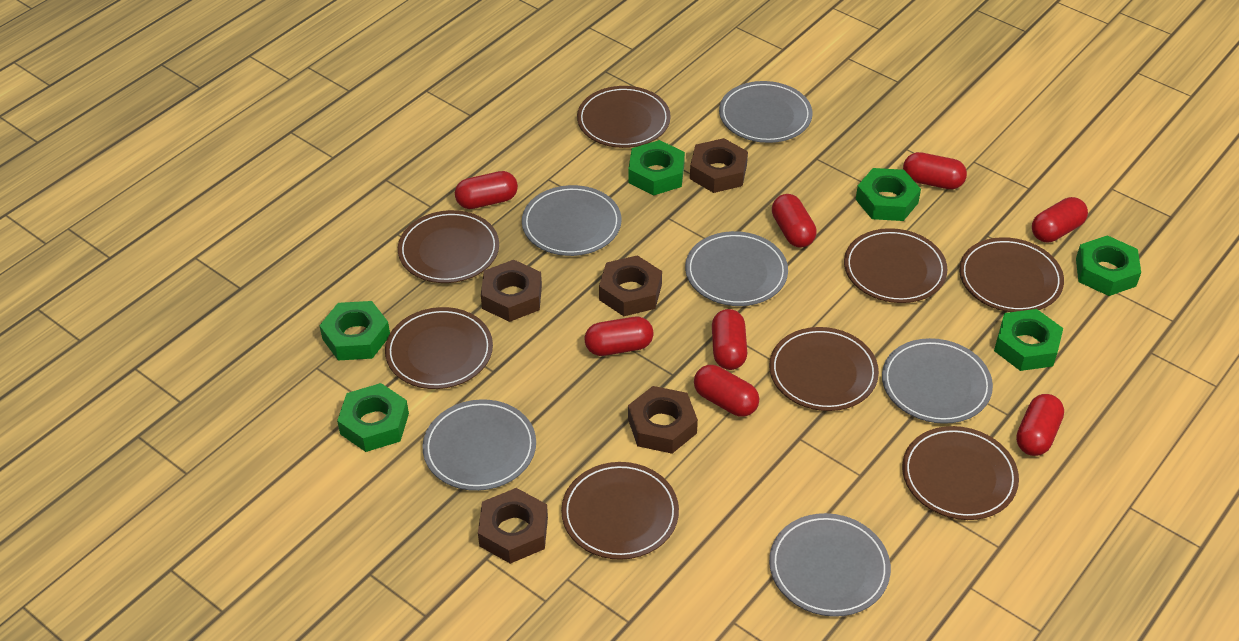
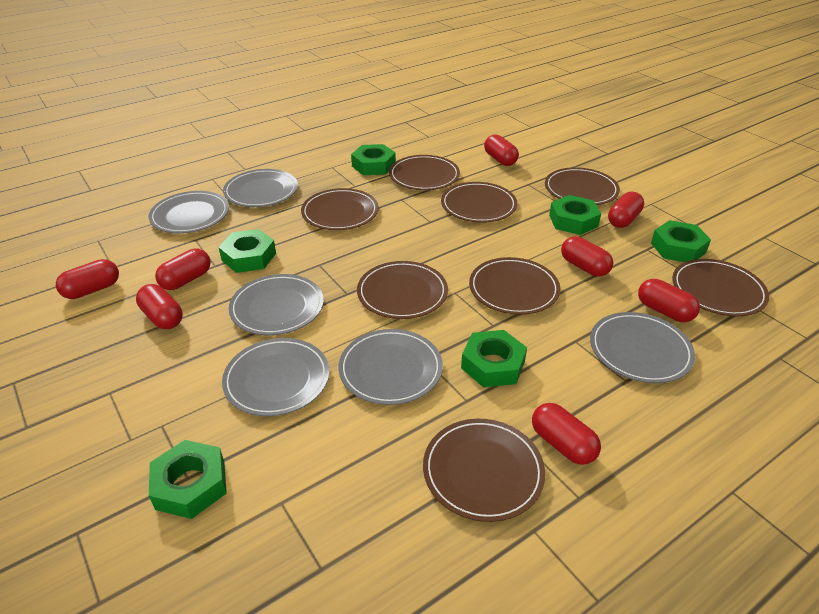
brown nut: [478,488,548,564] [481,260,542,322] [599,255,662,316] [628,386,698,454] [690,138,748,193] = 5 -> none = 0

